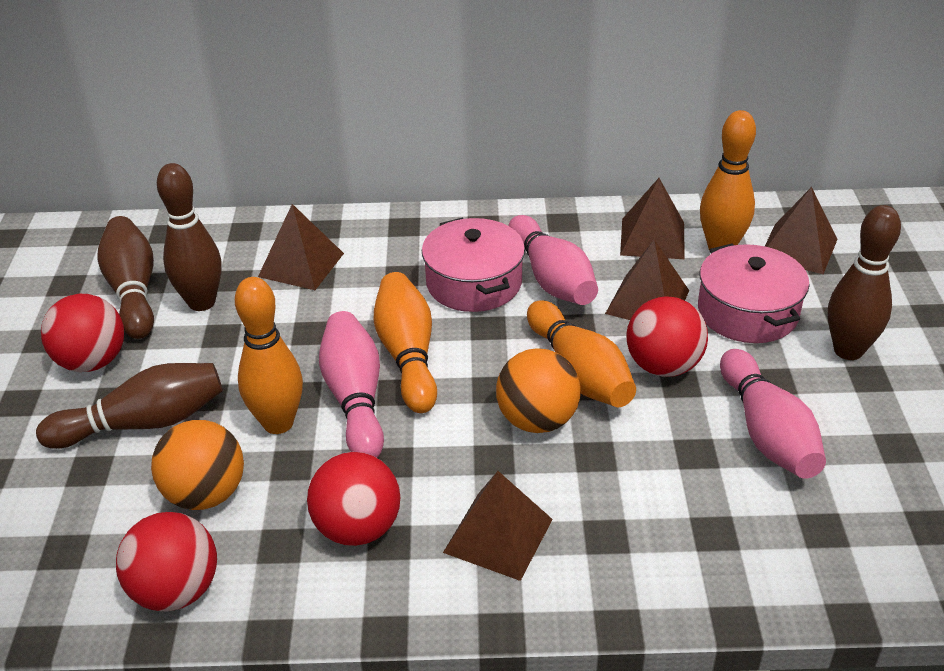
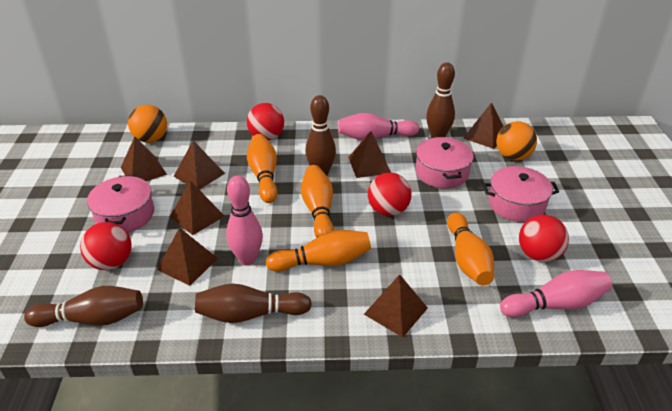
brown pyramid: [258,204,344,290] [443,471,553,581] [605,239,689,320] [620,178,685,259] [765,187,837,274] = 5 -> [121,137,167,181] [157,227,218,286] [170,181,225,235] [174,141,225,190] [348,131,391,178] [364,274,428,338] [463,102,503,149] = 7
pink pot: [422,218,525,312] [698,243,810,343] = 2 -> [87,175,154,232] [416,137,474,188] [483,166,559,222] = 3

